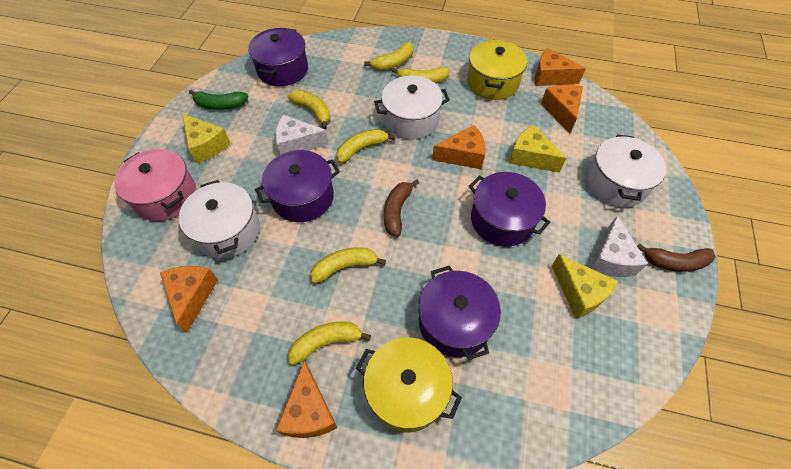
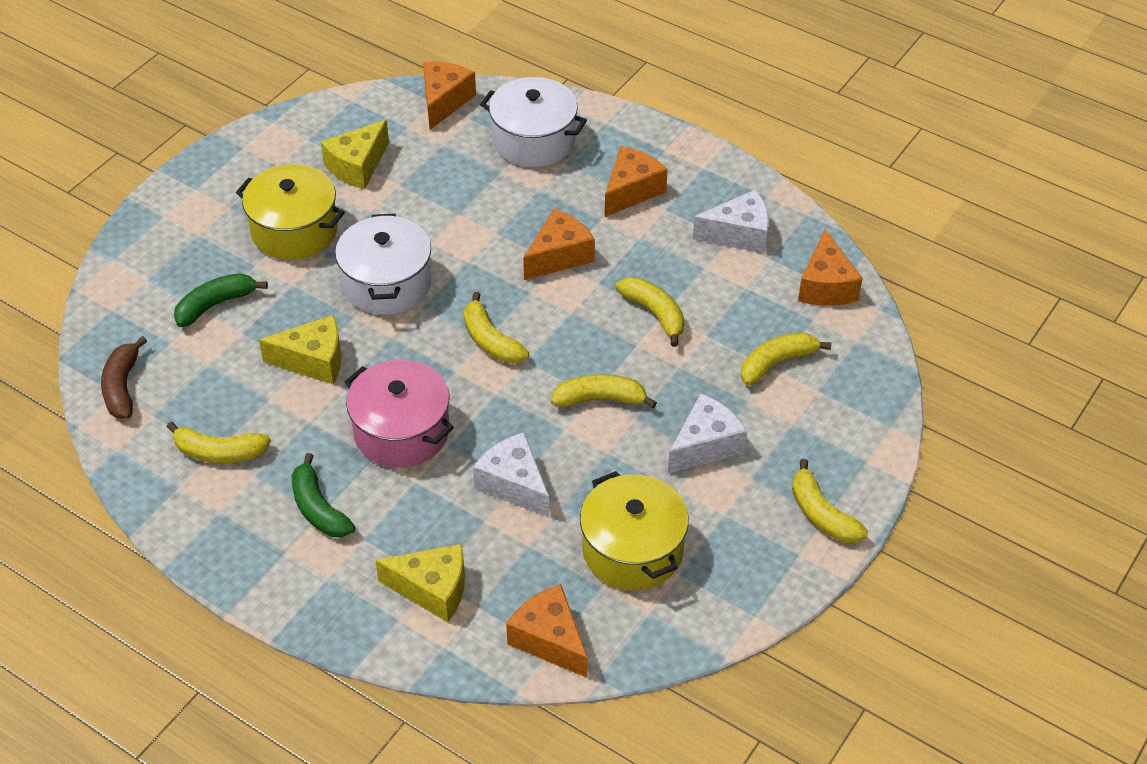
brown banana: [384,179,419,237] [637,243,715,272] = 2 -> [101,336,147,419] = 1
green banana: [189,90,249,110] = 1 -> [174,273,268,327] [291,453,355,537] = 2
purple pot: [248,28,308,86] [255,150,340,222] [418,265,501,360] [469,172,550,247] = 4 -> none = 0
white cheese: [275,115,329,155] [590,215,648,277] = 2 -> [473,432,549,517] [668,394,747,473] [693,189,769,254] = 3
white pot: [179,180,260,258] [374,76,450,139] [586,134,666,207] = 3 -> [335,214,432,315] [480,77,587,167] = 2

